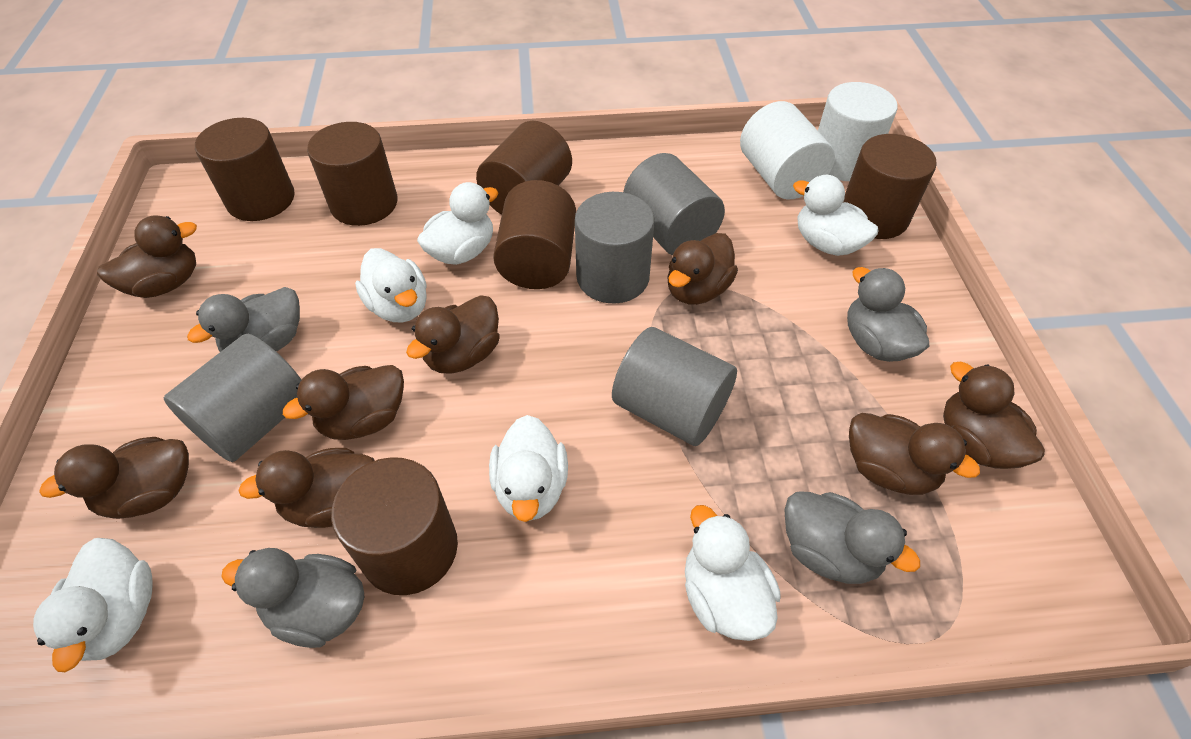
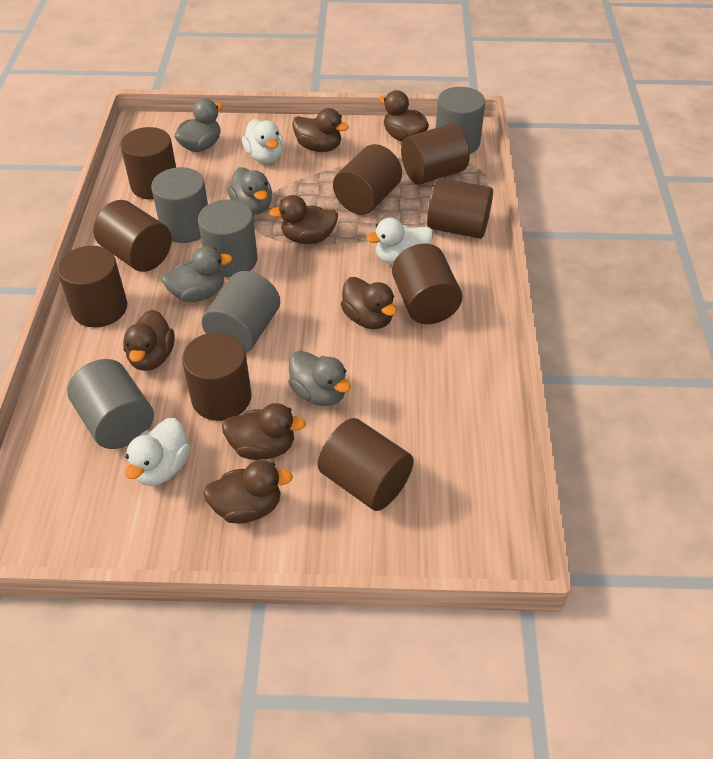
brown cylinder: [195,118,295,221] [307,122,397,226] [331,457,458,595] [476,121,572,215] [493,180,576,289] [843,134,937,239] = 6 -> [57,246,127,328] [93,200,172,272] [121,127,176,200] [182,333,251,421] [318,418,414,511] [333,144,402,215] [392,244,462,324] [401,124,469,185] [427,178,493,239] = 9
brown duck: [39,437,189,519] [97,215,197,298] [238,448,375,528] [283,365,404,440] [406,295,500,374] [667,233,738,305] [849,413,980,495] [943,362,1045,469] = 8 -> [123,310,175,371] [203,460,293,524] [222,403,306,460] [269,195,338,244] [292,108,349,152] [341,277,397,329] [379,90,429,142] = 7
grey cylinder: [164,334,301,462] [575,192,654,303] [612,327,737,446] [623,153,725,255] = 4 -> [67,359,154,449] [151,167,208,243] [198,199,257,278] [202,271,280,352] [436,87,485,154] = 5
white cylinder: [740,101,835,200] [818,82,897,181] = 2 -> none = 0
white duck: [33,538,152,672] [355,248,427,322] [417,182,498,265] [489,415,568,522] [685,505,781,641] [793,175,879,256] = 6 -> [126,418,190,486] [242,119,284,163] [366,218,433,265] = 3

